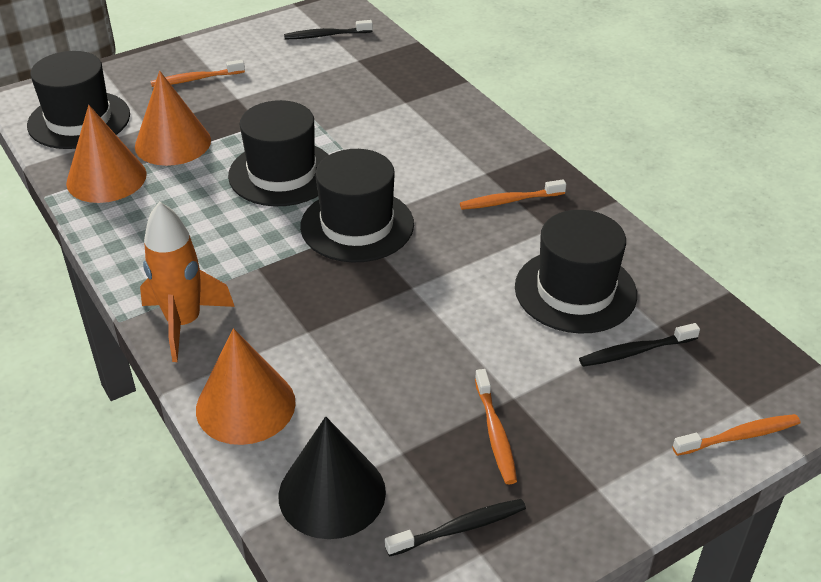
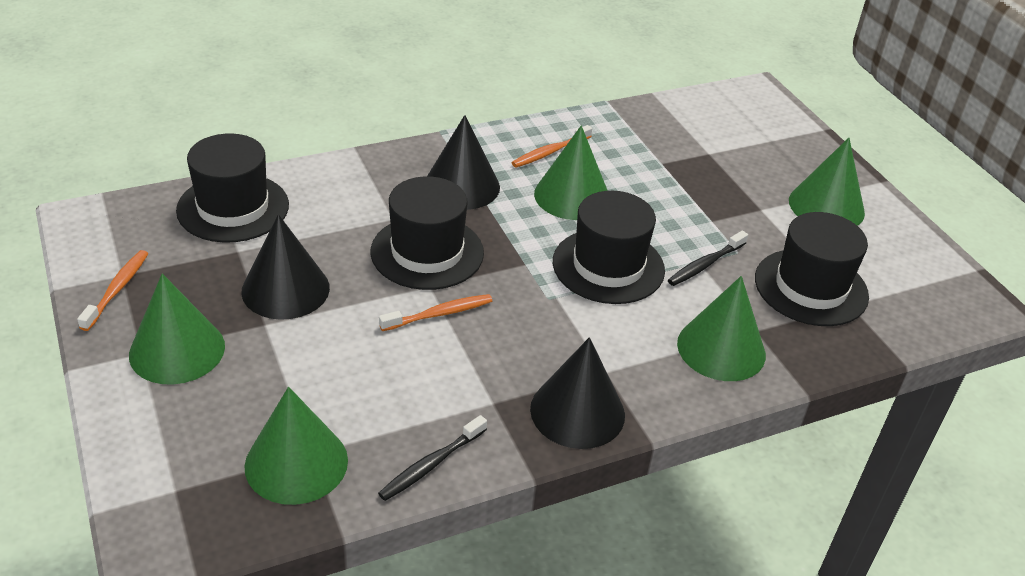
black cone: [279,416,386,539] = 1 -> [241,214,330,320] [427,115,500,210] [530,337,625,449] = 3
black toothbrush: [284,20,373,39] [385,499,526,557] [579,323,700,367] = 3 -> [378,415,487,501] [668,231,748,286] = 2
green cone: none = 0 -> [129,274,225,385] [245,387,348,505] [534,125,608,220] [677,276,766,381] [789,138,865,226] = 5
orange cone: [66,105,147,203] [135,71,211,166] [196,328,296,445] = 3 -> none = 0
orange rocket: [140,201,235,362] = 1 -> none = 0
orange toothbrush: [150,60,245,87] [460,179,566,210] [475,369,517,484] [672,414,800,456] = 4 -> [77,250,148,331] [379,294,492,331] [512,125,592,167] = 3

